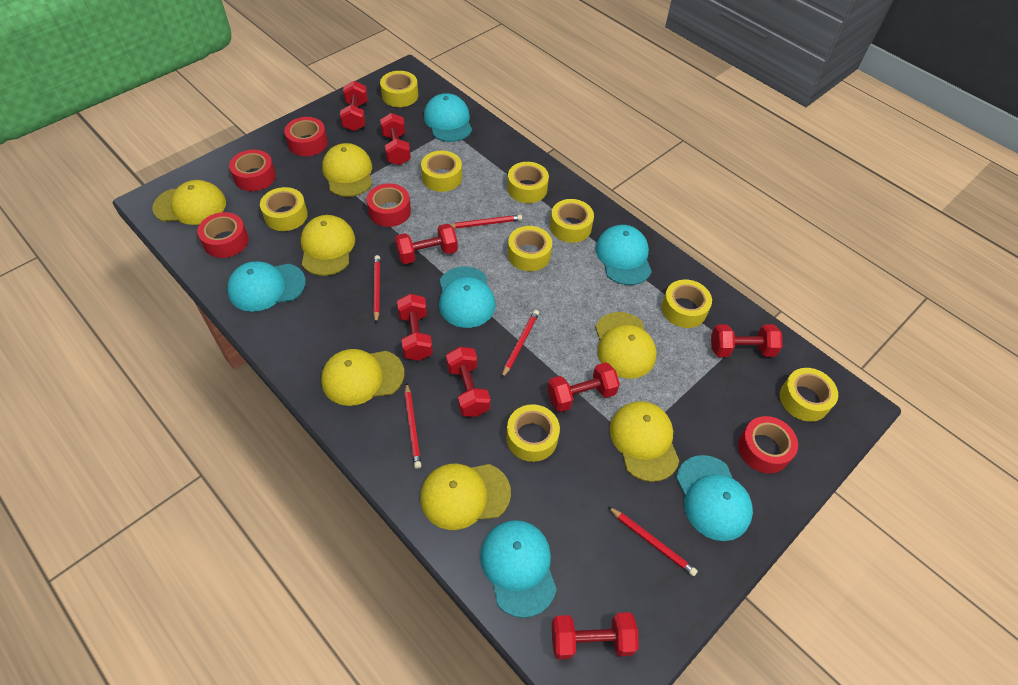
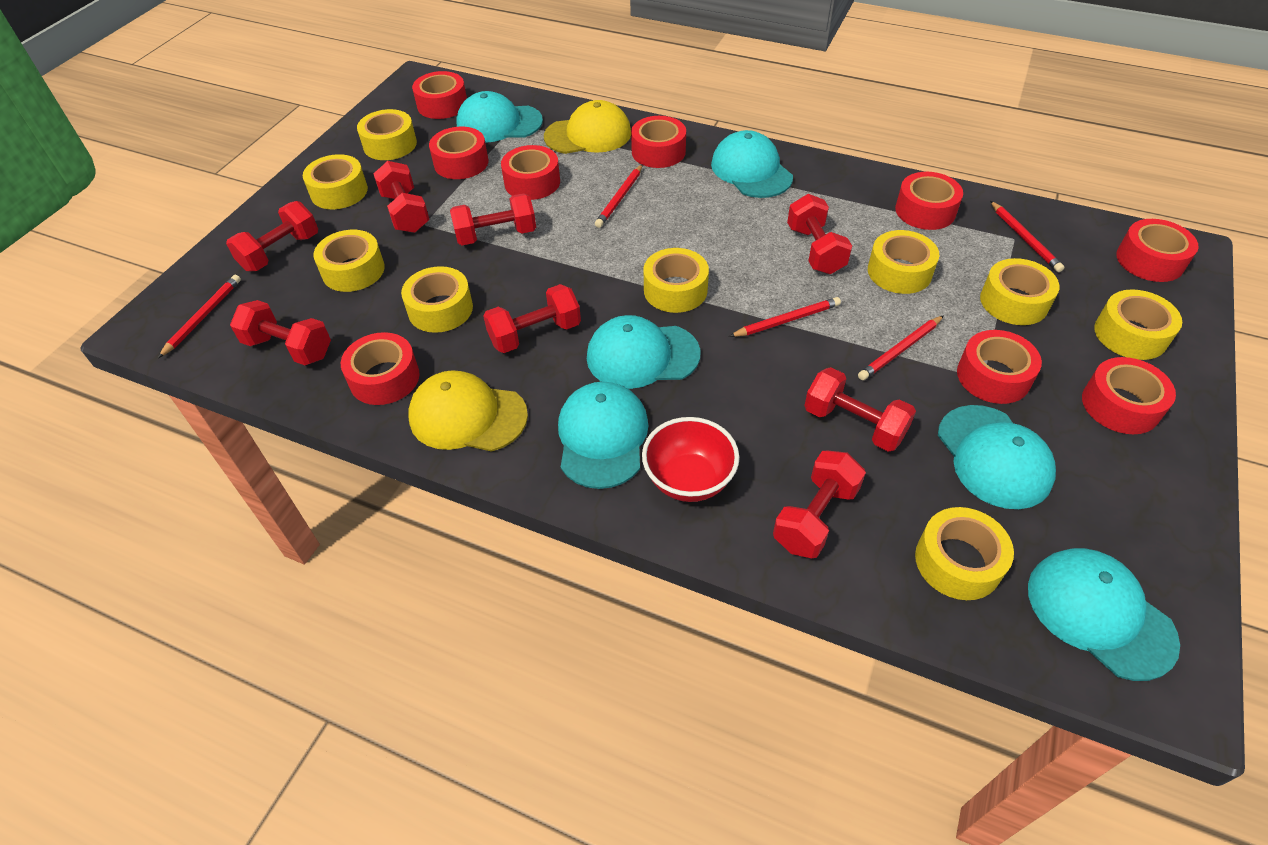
red bowl: none = 0 -> [642,417,739,502] = 1
red tape: [197,212,249,258] [229,150,276,191] [284,117,328,156] [367,183,411,227] [738,416,798,474] = 5 -> [341,332,420,405] [412,71,467,119] [429,127,488,179] [501,145,560,200] [631,116,686,168] [895,172,963,230] [957,330,1042,404] [1082,357,1176,434] [1116,219,1199,282] = 9
yellow cap: [152,180,226,225] [301,215,355,276] [321,349,404,406] [322,143,372,197] [420,464,511,530] [595,312,657,378] [610,401,679,482] = 7 -> [408,370,528,452] [544,100,631,154] = 2

